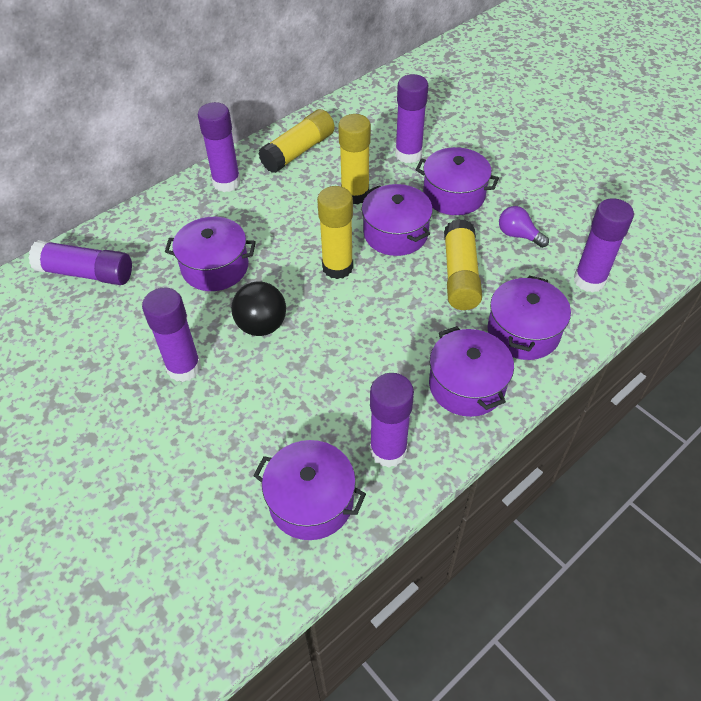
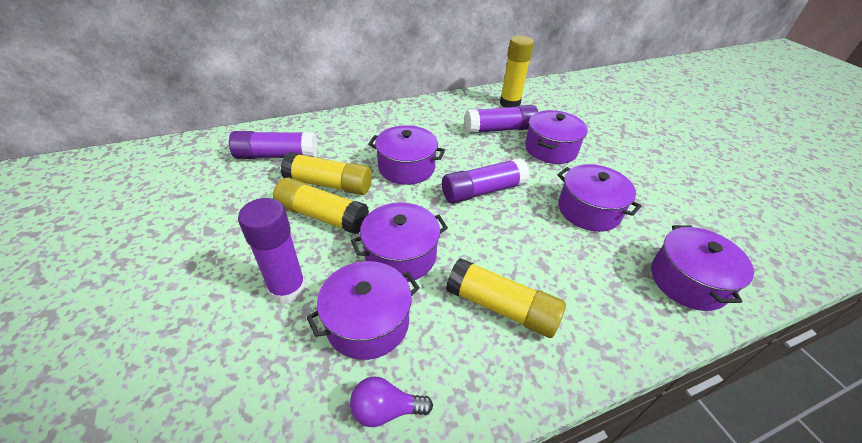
black ball: [231,281,286,336] = 1 -> none = 0
purple glue stick: [28,240,132,285] [142,288,201,382] [198,102,241,192] [370,373,414,468] [395,74,428,163] [574,198,634,293] = 6 -> [229,131,318,159] [238,198,306,305] [442,158,530,204] [465,105,538,134] = 4

